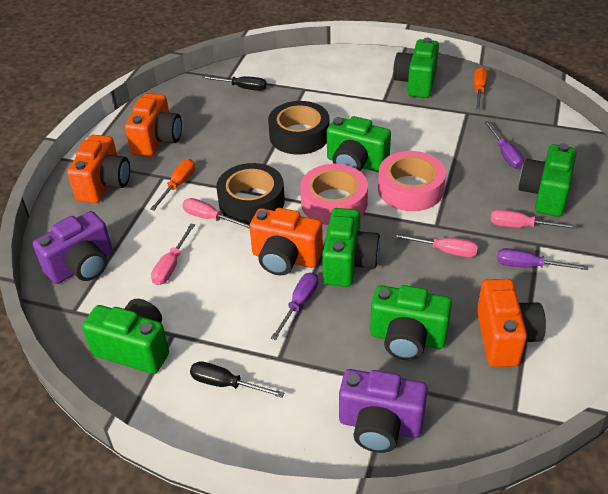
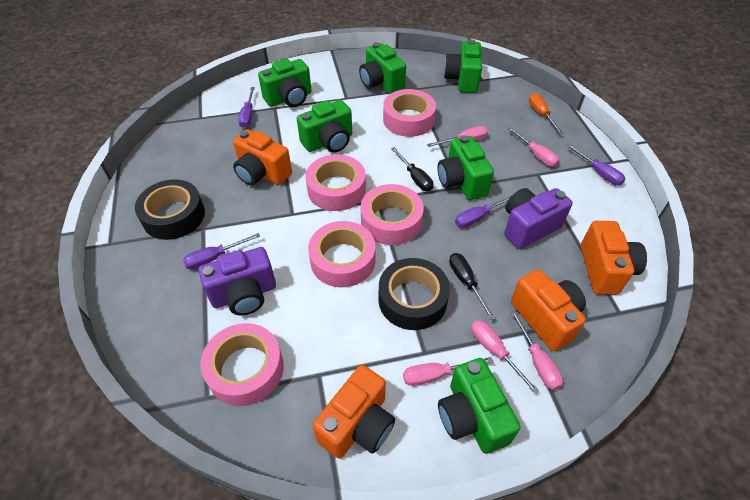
orange screwdriver: [150,159,195,210] [474,67,487,110] = 2 -> [529,93,563,134] = 1
pink screwdriver: [151,224,195,285] [182,198,250,229] [392,233,478,257] [491,209,577,229] = 4 -> [403,357,493,386] [427,126,488,147] [471,320,539,394] [507,127,559,167] [510,310,563,390] = 5
pink tape: [300,164,368,225] [378,151,446,211] = 2 -> [200,323,284,406] [306,154,366,211] [308,221,376,288] [361,184,424,245] [383,89,436,137] = 5
purple screwdriver: [271,272,318,340] [484,121,524,169] [497,248,588,270] = 3 -> [183,233,260,269] [238,87,255,128] [455,195,512,228] [567,144,625,185] = 4

